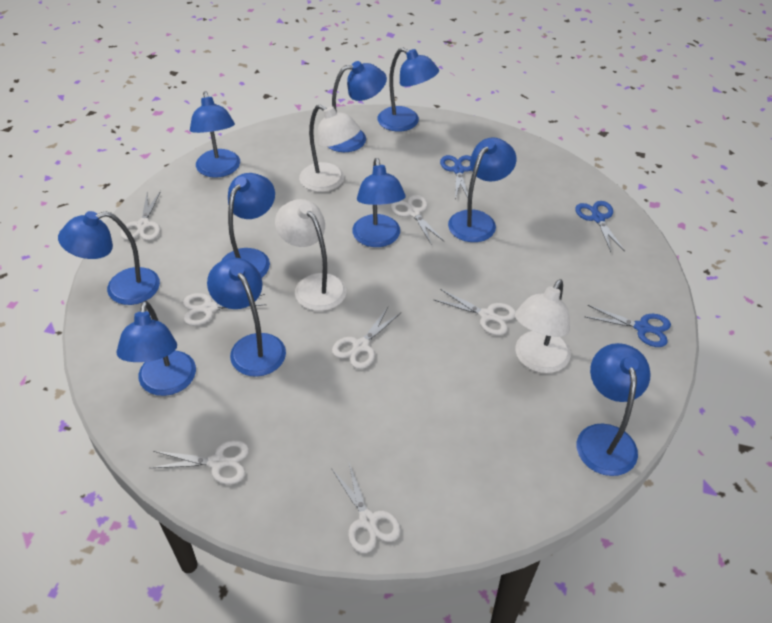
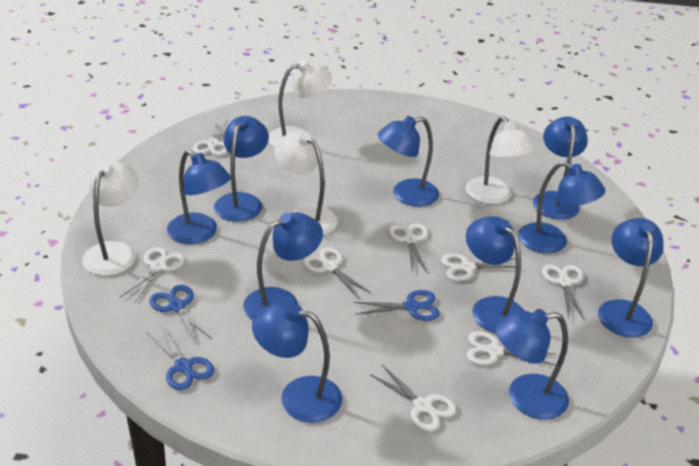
white lamp: [275,199,347,311] [299,104,360,192] [515,279,571,373] = 3 -> [82,160,139,276] [268,60,332,147] [274,131,338,235] [465,116,536,204] = 4
white scissors: [120,191,161,241] [151,440,249,485] [183,293,266,326] [331,463,401,553] [332,307,401,369] [390,195,445,245] [433,289,516,336] = 7 -> [120,247,185,303] [193,119,228,156] [303,247,372,299] [369,365,456,431] [389,223,428,274] [441,253,522,281] [466,331,556,366] [542,264,585,321] = 8

